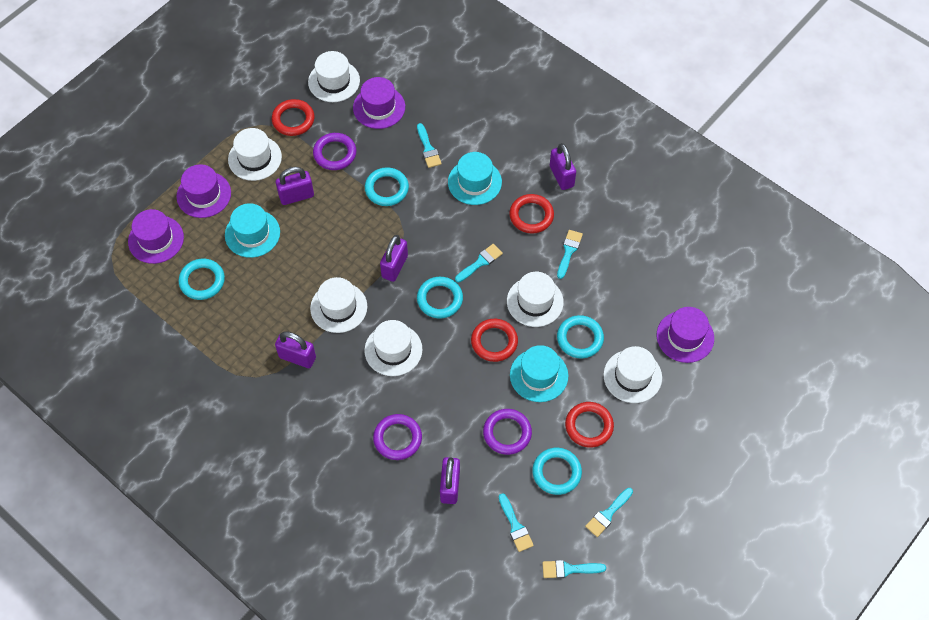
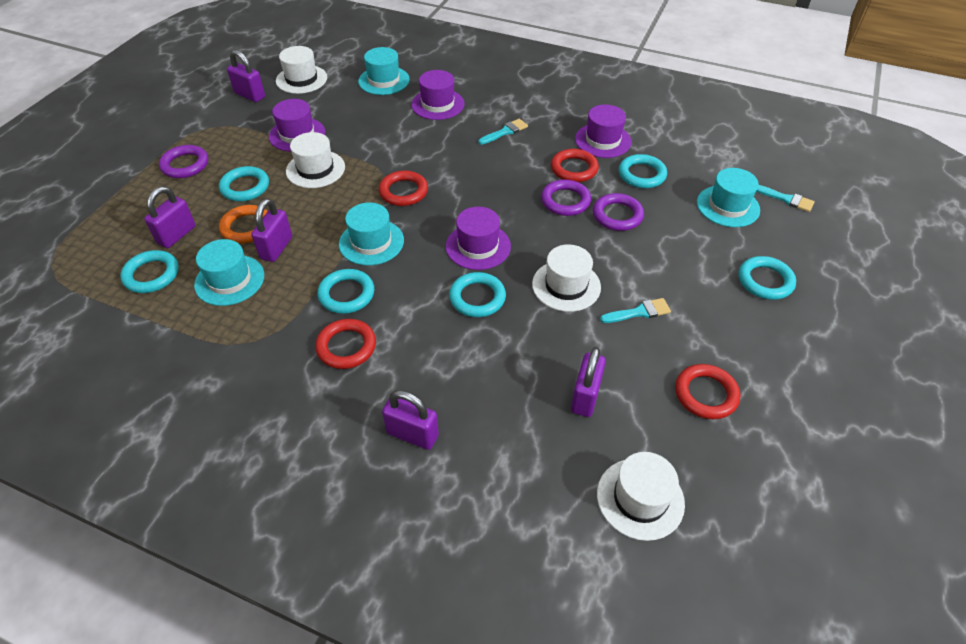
orange ring: none = 0 -> [219,205,268,243] = 1
turquoise brush: [417,123,442,168] [455,244,503,283] [499,493,534,552] [543,560,606,578] [557,230,583,279] [585,488,633,537] = 6 -> [478,119,528,145] [600,298,671,323] [756,185,815,212] = 3
turquoise hat: [225,203,280,258] [448,152,502,205] [510,345,568,402] = 3 -> [194,239,264,306] [339,202,404,266] [358,47,410,95] [697,168,760,227] = 4
turquoise ring: [179,259,225,300] [365,167,409,206] [417,277,463,319] [532,448,582,495] [557,315,604,359] = 5 -> [120,250,179,293] [219,166,269,201] [317,269,374,314] [449,272,506,317] [619,154,667,188] [738,256,796,300] = 6
white hat: [228,128,282,181] [308,51,360,102] [310,277,367,333] [364,320,423,376] [507,272,564,327] [603,346,662,403] = 6 -> [276,46,327,94] [286,132,345,188] [532,244,601,312] [597,452,685,541] = 4

